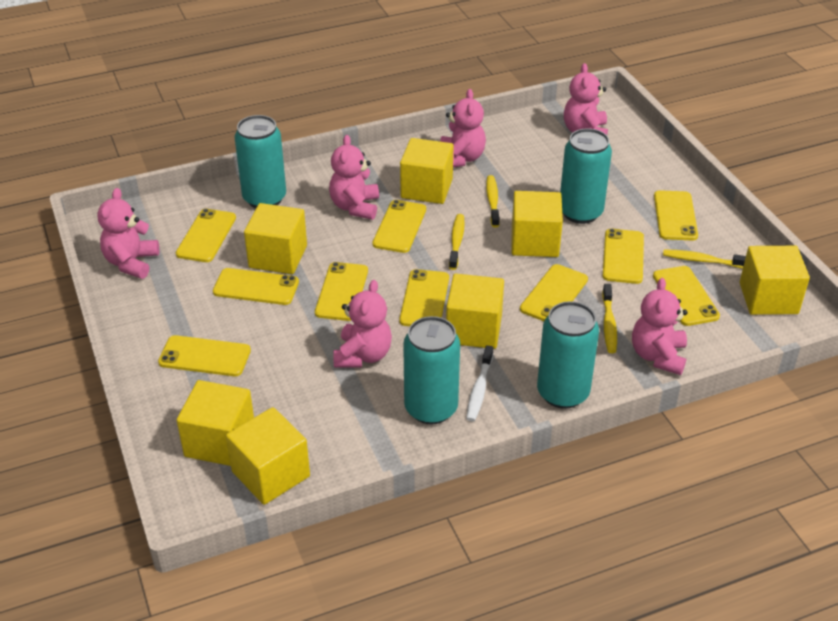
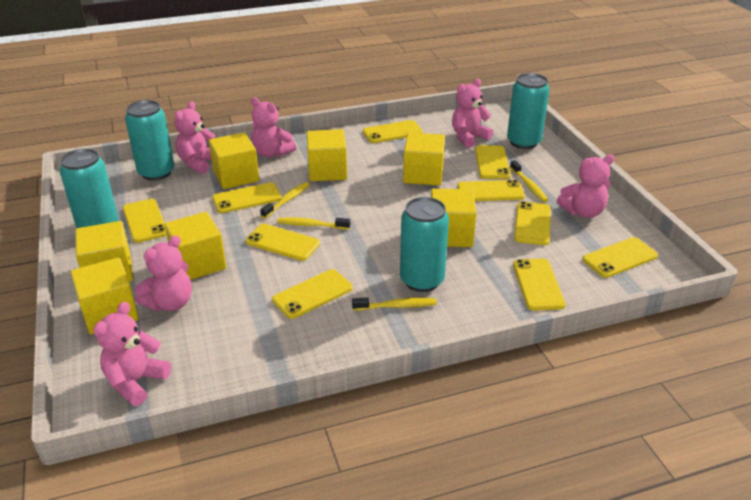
white toothbrush: [466,345,493,421] = 1 -> none = 0

